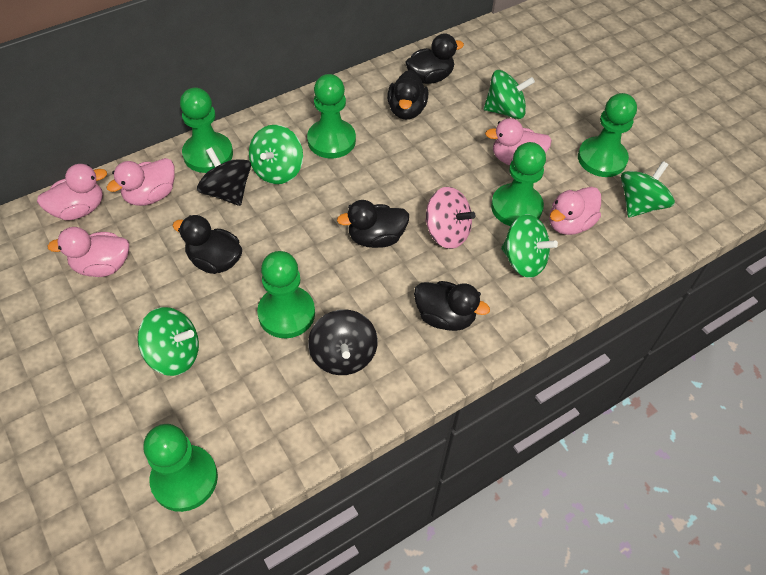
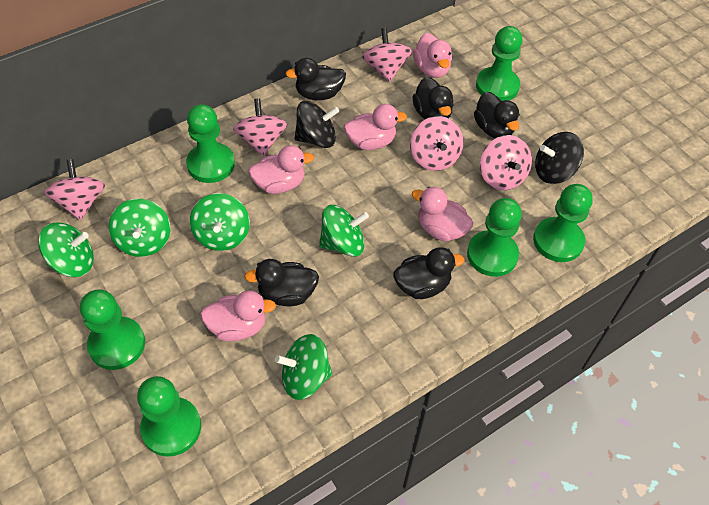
pink spinning top: [425,187,476,249] = 1 -> [44,159,105,221] [233,98,287,157] [362,28,412,82] [410,116,464,171] [480,135,532,190] = 5

